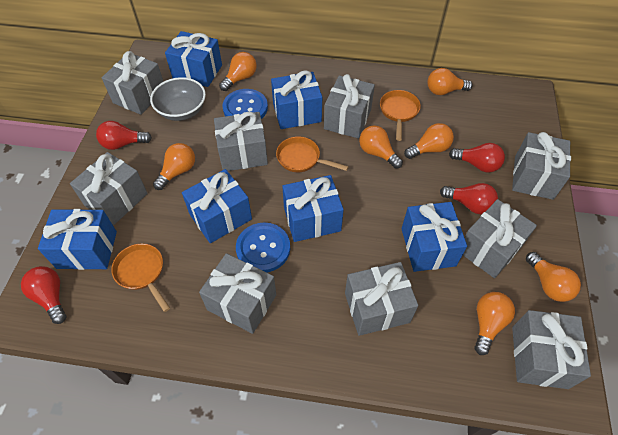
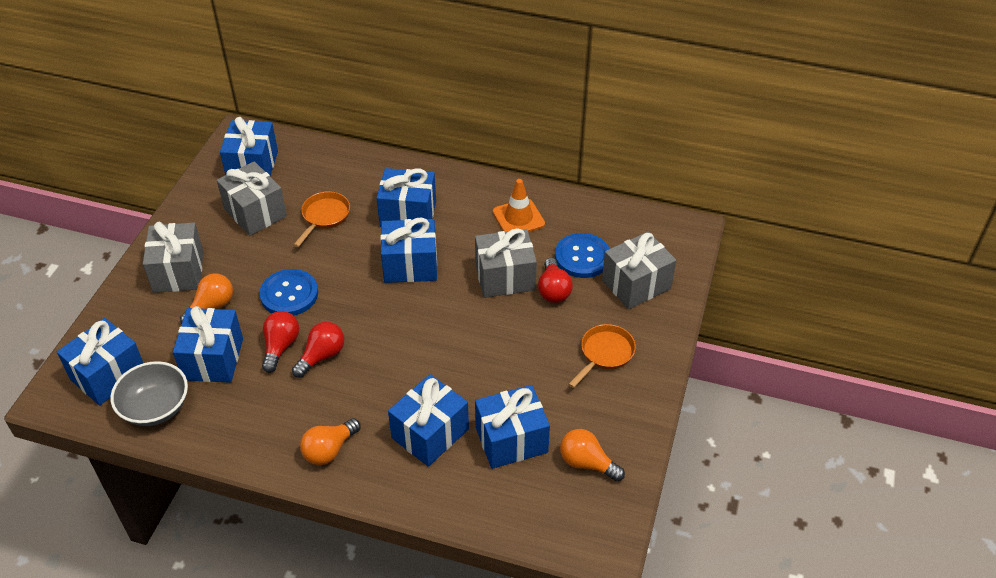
blue gift: [38,209,117,270] [165,31,222,87] [182,169,252,243] [271,70,322,129] [282,175,344,242] [401,202,467,272] = 6 -> [57,318,143,405] [173,306,243,383] [220,117,278,176] [377,168,436,227] [380,217,437,283] [388,374,469,467] [475,385,550,469] = 7
grey gift: [70,152,148,226] [102,51,163,115] [199,253,276,334] [214,111,268,171] [324,74,375,139] [345,262,418,336] [463,199,537,278] [512,132,571,200] [512,310,591,389] = 9 -> [143,222,204,293] [217,161,287,236] [475,228,537,298] [602,232,676,309] = 4
orange light bulb: [153,143,195,190] [219,52,257,91] [359,126,403,169] [404,123,454,159] [427,68,473,95] [475,292,515,355] [526,252,581,302] = 7 -> [180,273,233,324] [300,418,361,465] [560,429,625,482] = 3
orange pan: [111,243,170,312] [276,137,348,172] [380,90,421,141] = 3 -> [294,191,350,247] [568,324,636,388] = 2
orange traffic cone: none = 0 -> [493,179,545,232] = 1
red light bulb: [21,266,66,324] [96,121,152,150] [440,183,498,214] [449,143,505,173] = 4 -> [262,311,299,373] [292,322,344,378] [538,258,573,303] = 3

